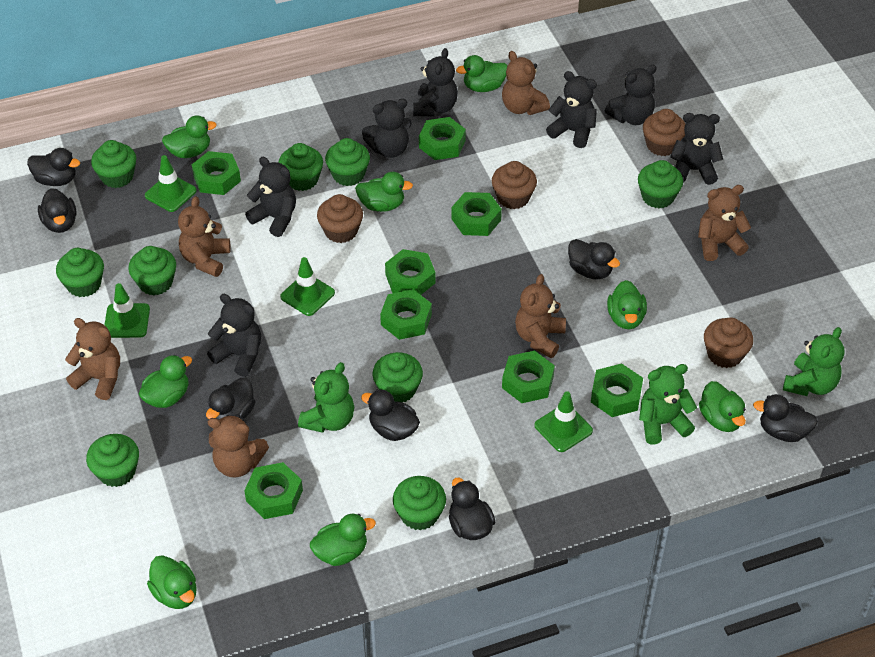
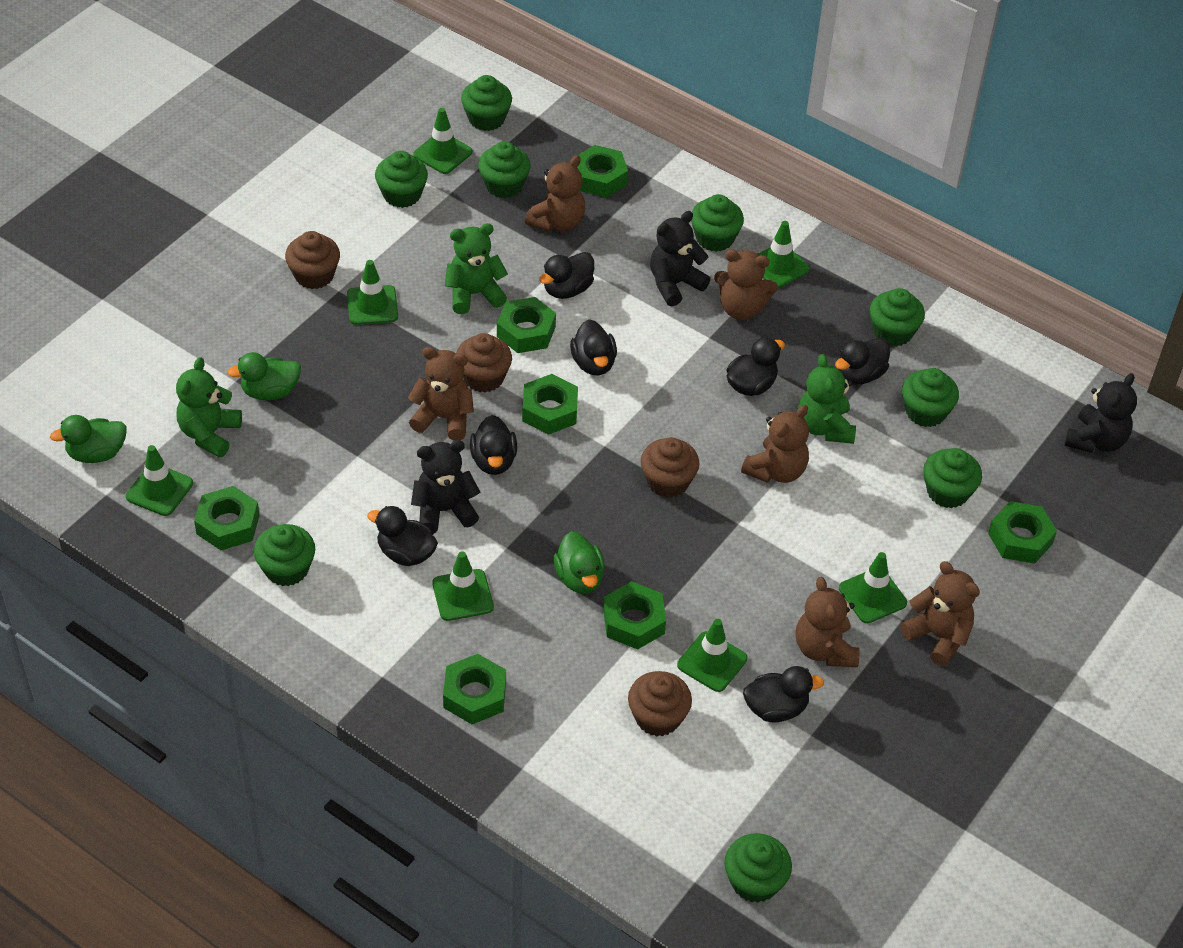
black teddy bear: [207,294,261,377] [245,157,296,237] [362,99,412,158] [413,48,458,116] [546,71,597,148] [605,65,657,125] [670,113,723,185] = 7 -> [411,440,480,534] [650,211,711,306] [1064,373,1137,453] = 3
green duck: [139,355,192,408] [147,555,197,609] [162,115,217,158] [310,514,376,566] [355,172,413,212] [456,55,508,92] [607,280,647,329] [699,381,746,432] = 8 -> [50,415,127,463] [227,352,301,400] [553,531,605,593] = 3
green nut: [192,151,241,195] [244,462,303,519] [380,289,432,340] [385,249,435,295] [419,117,466,160] [451,192,502,236] [502,351,555,403] [591,363,643,417] = 8 -> [194,486,260,550] [443,654,506,724] [497,297,556,353] [522,374,578,435] [577,145,628,197] [603,581,666,649] [988,501,1057,564] = 7
green traffic cone: [105,283,150,338] [145,155,197,212] [280,257,335,316] [535,391,593,452] = 4 -> [126,445,193,516] [347,260,398,325] [413,108,472,174] [432,551,494,621] [677,619,747,692] [759,221,810,288] [839,552,907,623] = 7

